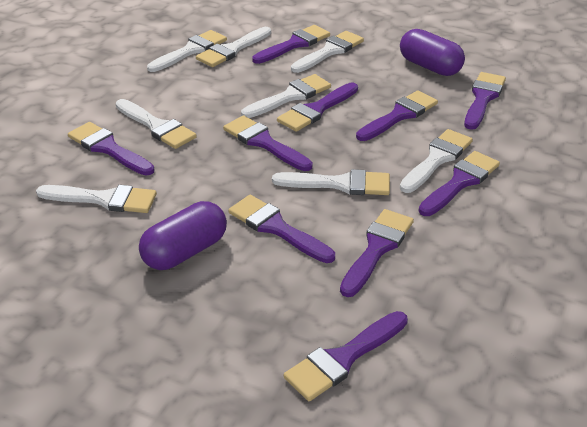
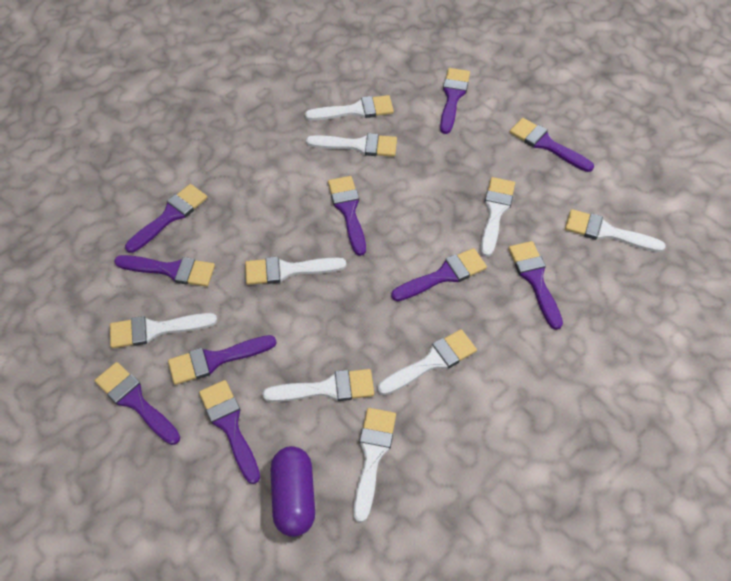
purple capsule: [139,201,227,270] [400,29,465,76] = 2 -> [271,446,315,537] = 1
white brush: [36,185,157,213] [116,99,197,149] [147,30,227,72] [196,27,271,67] [241,74,331,118] [272,169,390,195] [291,31,364,73] [400,129,473,193] = 8 -> [110,313,217,348] [245,257,346,285] [262,369,374,402] [305,95,394,121] [306,133,397,157] [353,408,396,523] [378,329,477,395] [480,177,515,257] [565,209,666,252] = 9

